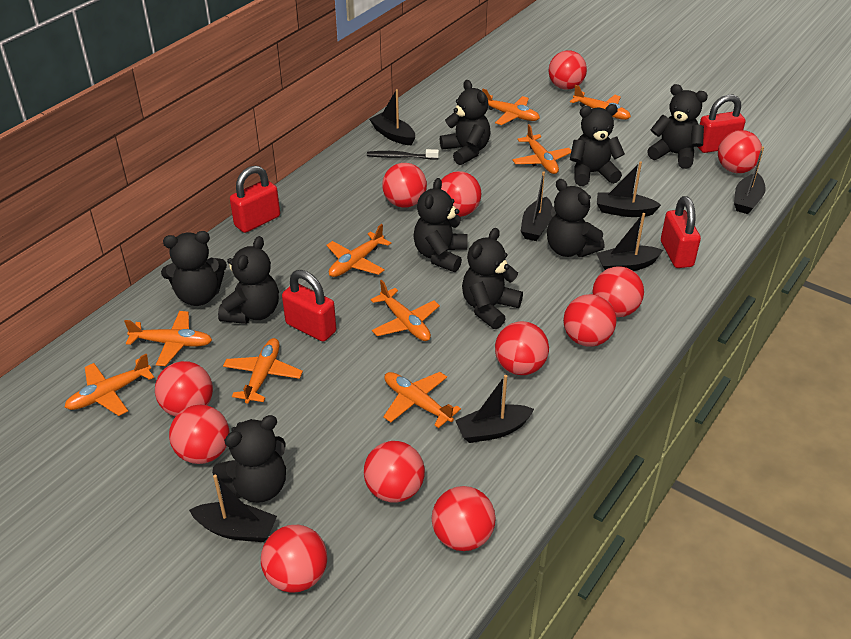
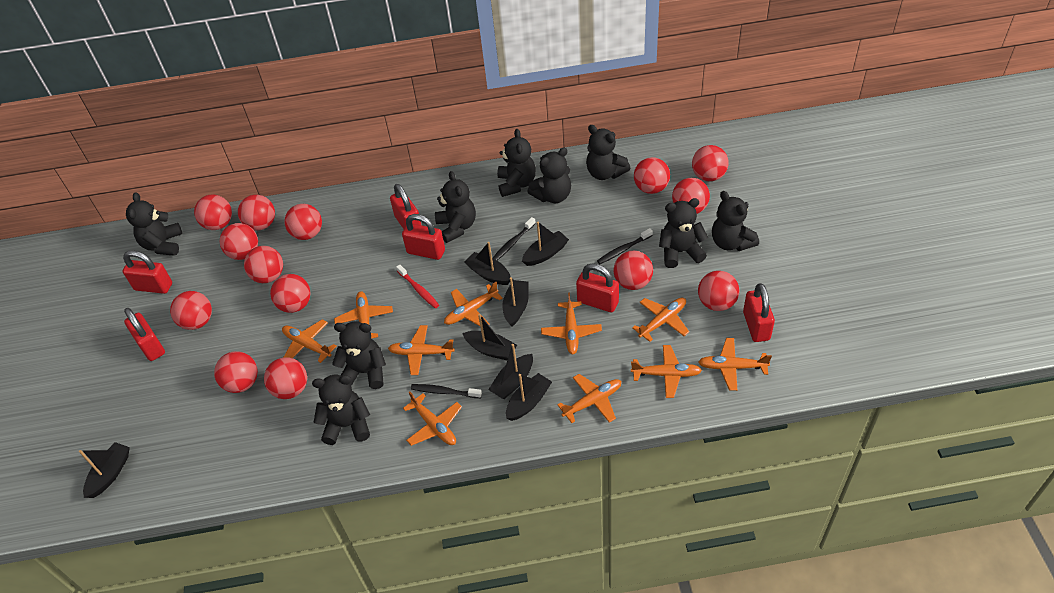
black toothbrush: [367,149,439,160] = 1 -> [411,384,482,398] [493,217,536,260] [597,228,653,264] = 3
orange plane: [65,354,154,416] [124,311,212,366] [223,338,303,404] [326,224,391,277] [371,280,440,341] [383,372,461,428] [482,89,540,125] [512,124,571,174] [570,85,631,120] = 9 -> [282,319,337,363] [334,291,393,339] [388,325,455,375] [403,392,462,446] [444,282,503,326] [541,292,602,354] [557,374,621,423] [631,345,702,398] [632,298,689,342] [698,338,772,391] = 10
red ball: [155,361,213,417] [169,405,229,464] [261,525,327,593] [364,441,425,503] [382,163,427,208] [432,486,496,551] [441,171,481,217] [495,321,549,375] [549,50,587,90] [563,294,617,347] [592,267,644,317] [718,130,762,173] = 12 -> [170,291,212,330] [194,195,232,230] [214,351,258,393] [220,223,258,260] [238,195,275,231] [244,246,283,283] [264,357,307,399] [270,274,311,313] [285,204,322,240] [613,251,653,290] [634,157,670,194] [672,178,710,214] [692,145,729,181] [698,271,739,311] = 14
red padlock: [230,165,280,233] [282,270,336,342] [661,196,701,268] [698,94,746,153] = 4 -> [123,250,172,294] [124,308,165,361] [390,184,421,229] [402,214,445,260] [576,263,619,312] [743,283,775,342] = 6
red toothbrush: none = 0 -> [396,264,439,308] = 1

